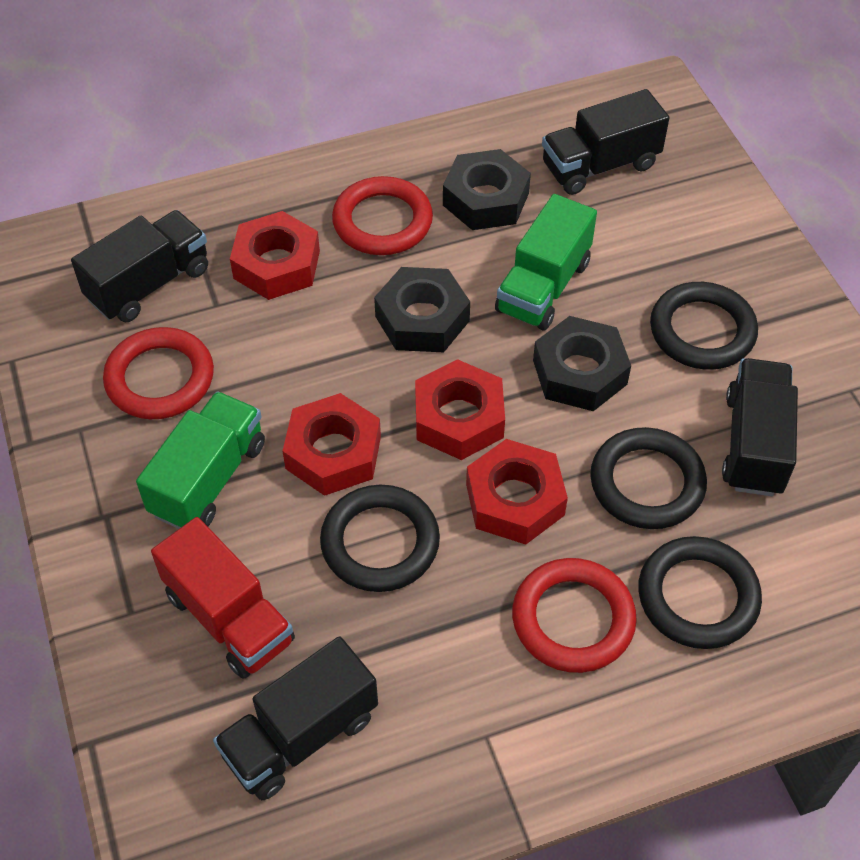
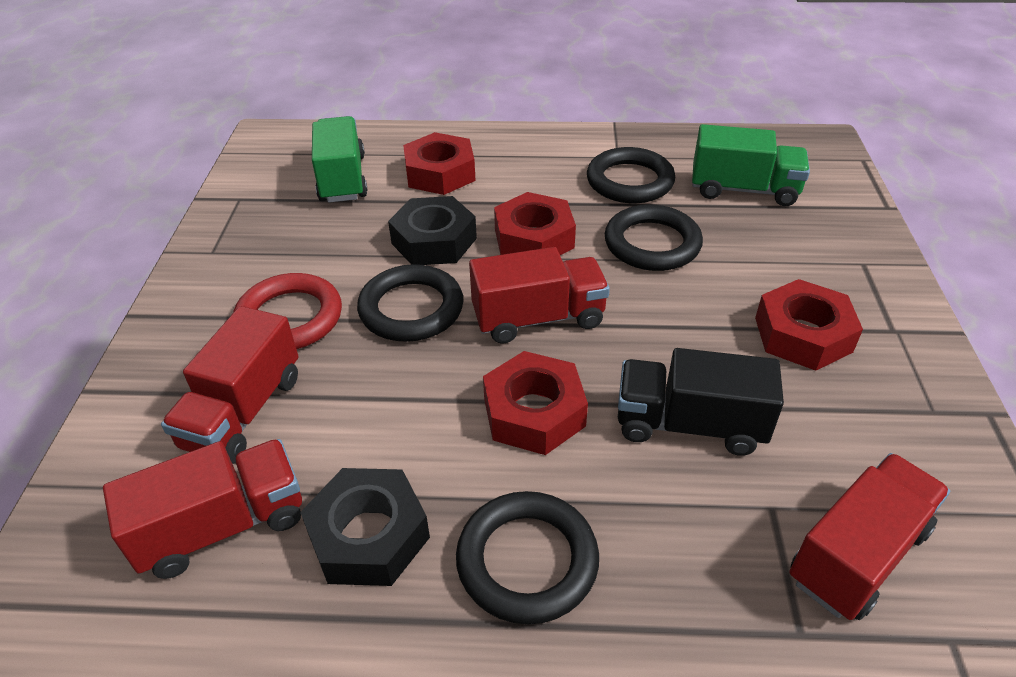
black nut: [374,267,470,352] [443,149,531,230] [533,316,631,411] = 3 -> [300,468,430,586] [388,196,477,265] = 2
black truck: [71,210,208,322] [213,636,378,800] [542,89,669,195] [722,358,798,496] = 4 -> [618,348,784,456] = 1
red ring: [103,327,214,419] [332,176,433,255] [512,558,637,673] = 3 -> [233,273,342,349] = 1
red truck: [151,517,295,679] = 1 -> [103,439,302,579] [161,306,299,464] [469,247,610,343] [789,453,950,620] = 4

